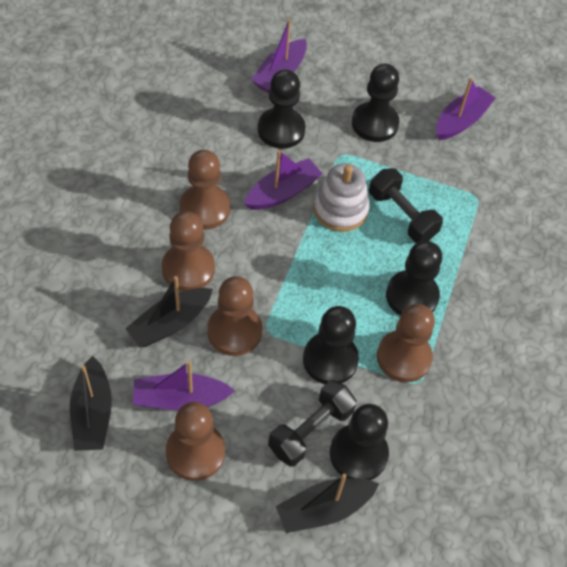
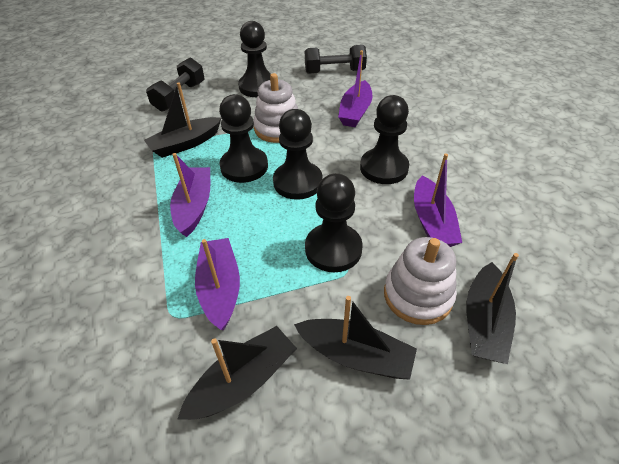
black boat: [70,356,112,451] [125,276,213,347] [276,474,379,533] = 3 -> [144,82,221,158] [178,326,297,420] [294,296,417,380] [467,253,519,364] = 4
brown pawn: [162,211,215,291] [166,402,225,481] [179,150,230,230] [207,276,262,356] [377,304,435,382] = 5 -> none = 0
white stacking toy: [313,163,370,232] = 1 -> [253,73,298,143] [384,237,457,325] = 2

